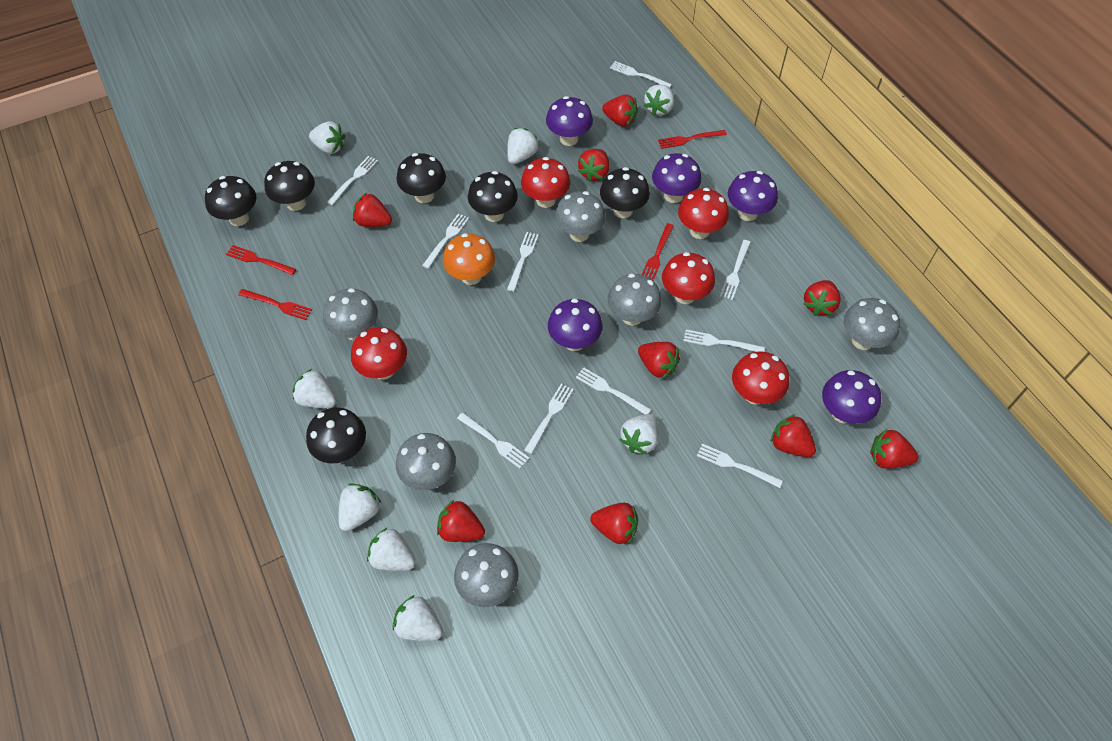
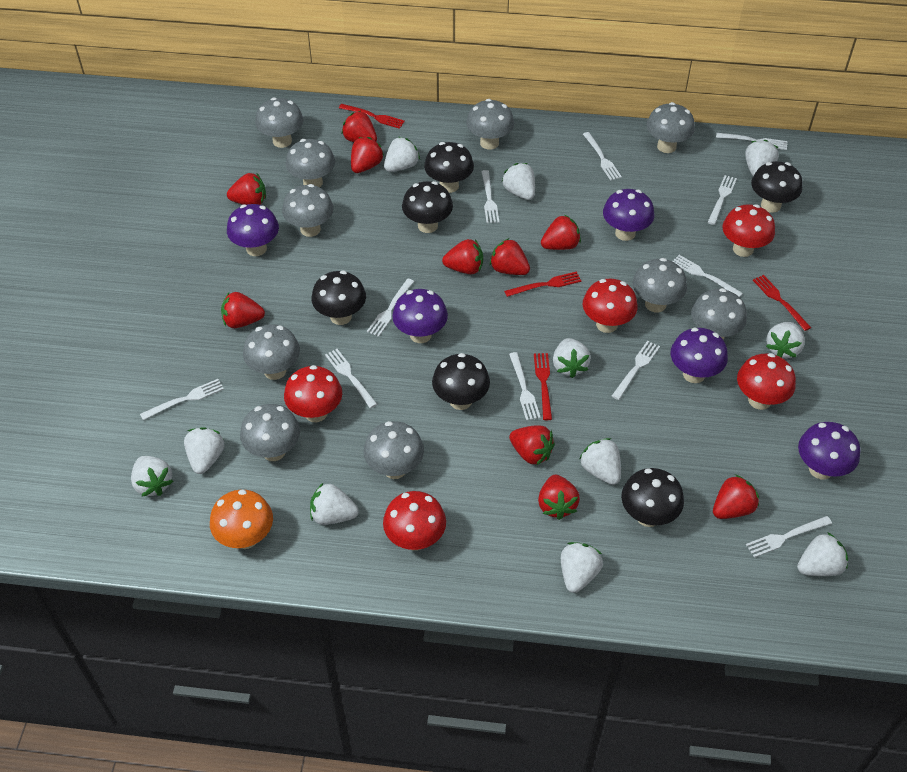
grey mushroom: [323,288,378,341] [396,433,456,490] [454,543,519,607] [555,191,605,242] [608,274,661,326] [844,298,900,350] = 6 -> [240,404,300,461] [243,324,300,380] [255,98,303,148] [282,184,334,237] [286,139,335,187] [363,421,424,479] [466,99,514,149] [633,258,687,312] [646,102,695,153] [691,288,747,340] = 10
red strawberry: [353,193,392,227] [437,500,485,542] [578,149,609,182] [590,503,638,544] [602,94,638,127] [638,342,680,379] [770,414,816,457] [803,280,841,316] [870,429,919,469] = 9 -> [221,292,265,328] [227,173,266,205] [341,111,377,142] [351,137,384,173] [442,239,483,274] [490,238,530,275] [509,425,555,465] [538,475,580,520] [541,215,581,250] [713,474,759,519] = 10
white fork: [327,156,378,205] [422,214,469,269] [457,412,529,468] [507,232,539,292] [524,384,574,454] [576,367,651,414] [610,61,672,88] [684,330,765,352] [697,444,783,488] [720,240,751,300] = 10 -> [140,379,224,420] [325,349,377,408] [367,279,414,337] [481,170,499,223] [509,352,541,421] [583,132,622,181] [612,341,660,400] [672,255,743,297] [708,175,737,225] [716,133,788,150] [746,516,832,558] = 11
white strawberry: [292,369,337,408] [309,121,345,154] [338,484,381,531] [367,527,416,571] [393,595,443,641] [507,128,539,164] [619,414,658,455] [644,84,674,116] = 8 -> [131,456,173,497] [184,427,225,474] [310,483,359,525] [384,137,420,172] [502,163,535,200] [553,338,591,378] [561,542,603,593] [579,438,621,485] [745,140,779,176] [766,322,805,358] [797,532,848,576] = 11

